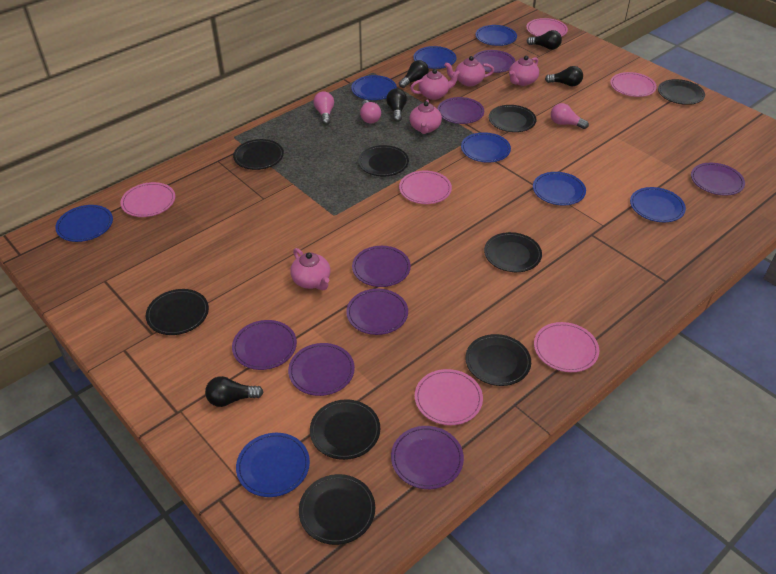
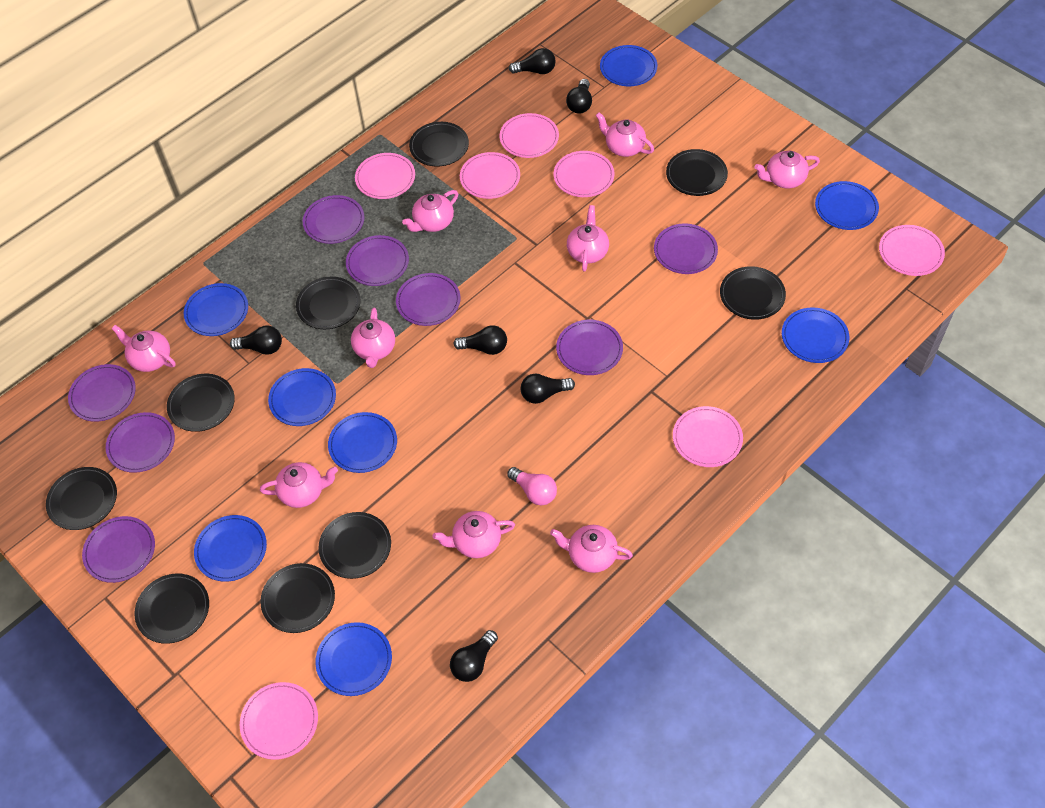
black light bulb: [205,376,263,407] [386,88,407,122] [399,60,429,88] [527,30,562,50] [545,66,583,86] = 5 -> [230,325,282,355] [450,630,498,682] [453,325,507,355] [509,48,556,74] [521,373,575,404] [566,79,592,114] = 6
pink light bulb: [313,91,334,125] [360,100,381,123] [551,103,589,129] = 3 -> [507,467,557,505] = 1
pink plate: [120,182,175,217] [399,170,452,204] [415,369,483,425] [526,18,568,37] [534,322,599,372] [610,72,657,97] = 6 -> [240,682,318,760] [355,153,415,199] [460,152,520,199] [500,113,559,158] [554,151,615,197] [673,406,743,467] [879,225,945,276] = 7
pink teapot: [290,248,330,290] [409,100,442,134] [410,69,460,100] [444,56,494,86] [509,56,539,86] = 5 -> [111,325,176,372] [260,462,338,508] [351,307,395,368] [402,190,458,232] [433,511,515,558] [550,525,633,573] [567,205,609,272] [596,112,654,157] [754,151,820,189] = 9

